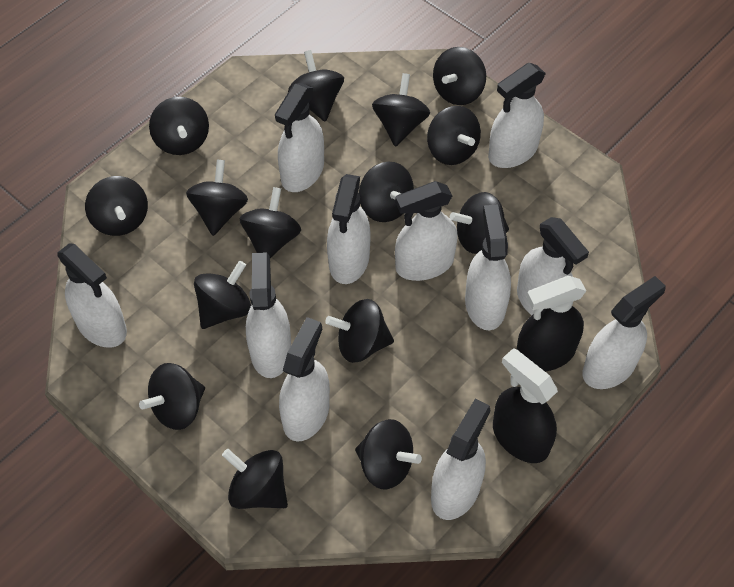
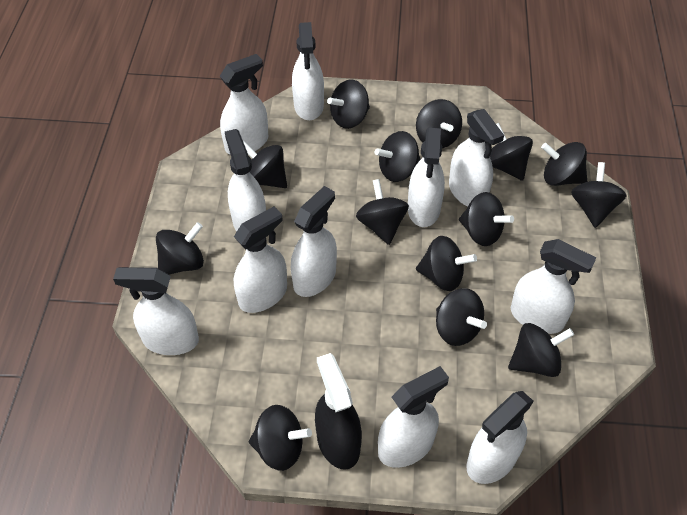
black spinning top: [85,176,148,236] [139,363,205,430] [149,97,209,155] [186,159,248,236] [194,261,251,329] [222,449,288,509] [239,187,301,258] [288,50,344,121] [325,299,394,363] [355,419,422,490] [359,162,414,222] [372,73,430,147] [427,106,481,165] [433,47,486,105] [450,192,509,254] = 15 -> [156,222,204,275] [243,140,287,188] [249,405,312,471] [327,80,370,129] [356,179,409,245] [375,131,421,182] [416,99,462,148] [416,236,477,291] [436,288,487,346] [459,192,514,246] [490,123,533,181] [508,323,574,377] [541,142,587,186] [571,162,627,228] = 14
black spray bottle: [493,348,558,463] [517,276,586,372] = 2 -> [315,353,362,470] = 1

